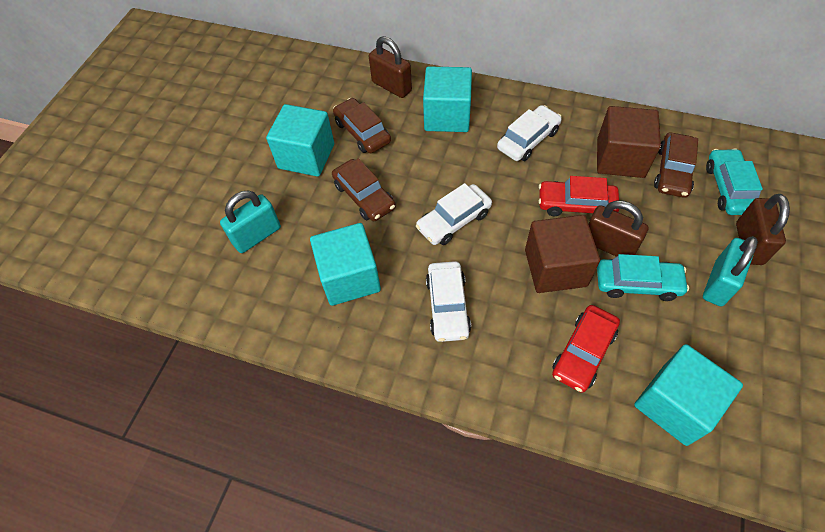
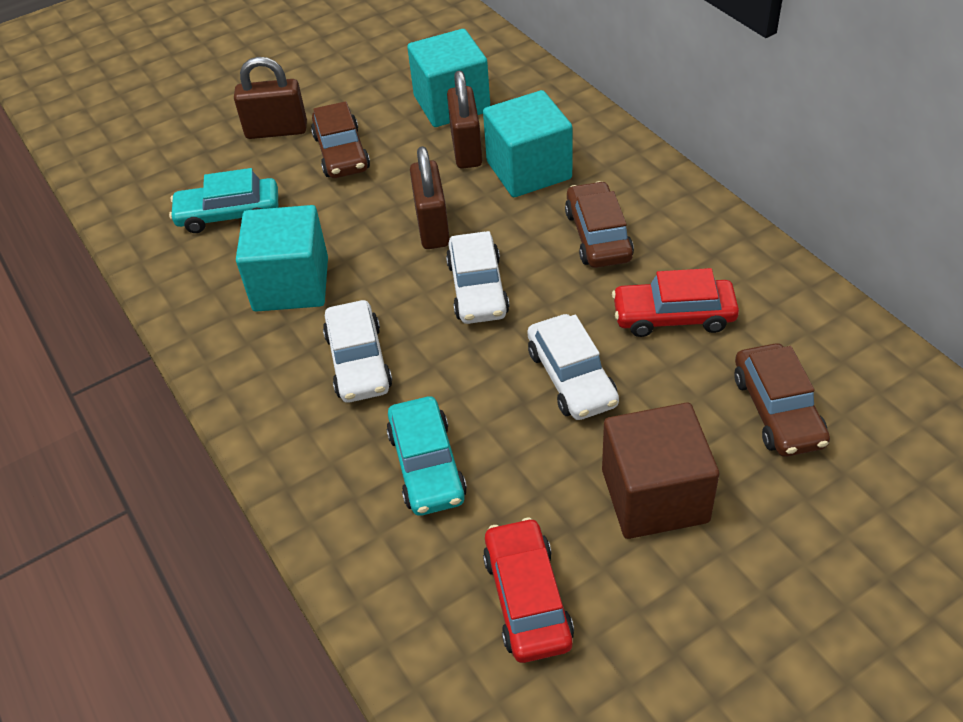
brown cube: [525,215,600,293] [597,106,661,178] = 2 -> [602,403,719,539] = 1
turquoise cube: [266,104,334,177] [310,223,381,306] [423,67,472,132] [634,344,743,446] = 4 -> [236,205,328,312] [407,29,490,127] [483,90,572,197] = 3
turquoise padlock: [220,191,281,253] [703,236,758,306] = 2 -> none = 0

